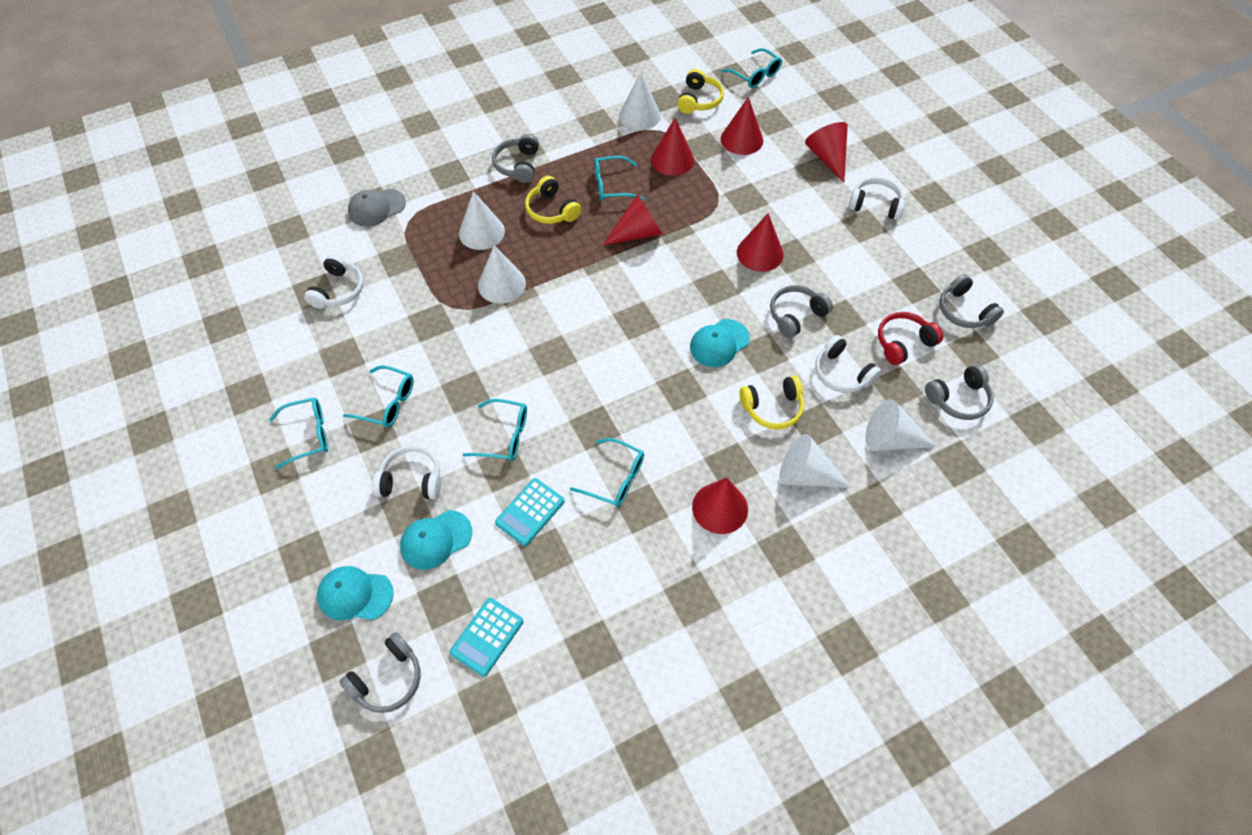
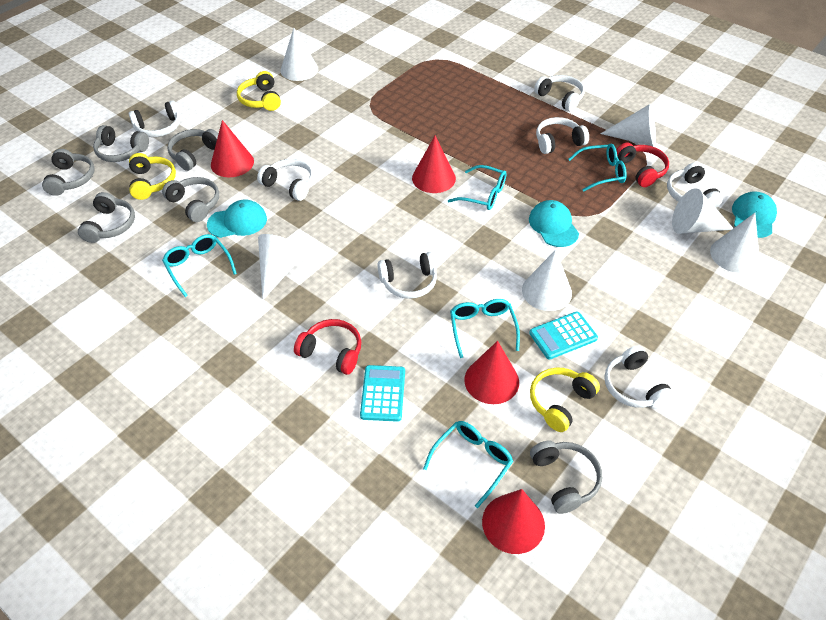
grey cap: [348,189,406,227] = 1 -> none = 0
grey headphones: [339,632,421,713] [492,134,539,183] [770,285,833,338] [925,364,994,420] [939,274,1004,328] = 5 -> [42,149,95,196] [78,192,135,243] [93,125,149,162] [162,177,219,222] [167,129,218,171] [530,440,602,514] = 6
red cone: [602,194,662,246] [651,118,694,176] [692,478,748,534] [721,97,763,155] [737,213,784,272] [805,122,848,182] = 6 -> [211,120,254,177] [412,136,456,193] [464,341,519,404] [482,489,545,554] = 4
red headphones: [878,312,943,365] = 1 -> [294,319,361,375] [616,142,669,187] = 2
turquoise glasses: [269,397,328,469] [343,365,414,427] [463,399,527,461] [570,438,644,507] [594,156,644,201] [721,48,782,88] = 6 -> [162,234,237,297] [423,421,513,508] [448,165,507,210] [450,299,520,358] [568,144,627,191] = 5
white cone: [459,191,505,250] [478,245,526,304] [619,73,661,130] [779,434,852,488] [866,399,937,451] = 5 -> [258,234,306,300] [280,28,318,81] [522,250,572,311] [600,104,656,147] [672,188,733,234] [710,213,760,273] = 6
white headphones: [304,254,364,309] [372,446,441,499] [815,335,881,393] [849,177,905,220] = 4 -> [129,100,180,137] [257,159,314,201] [378,252,437,299] [534,75,584,111] [536,117,589,154] [604,345,674,409] [667,162,723,208] = 7

